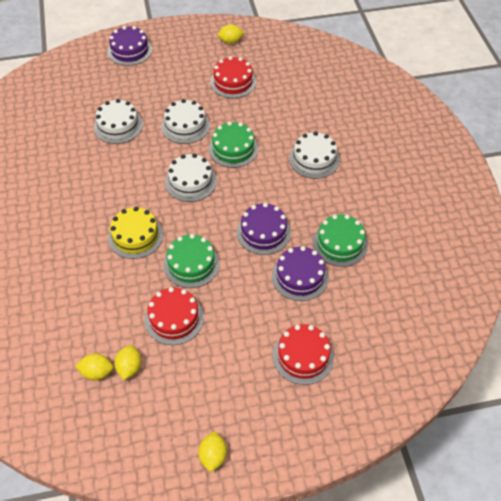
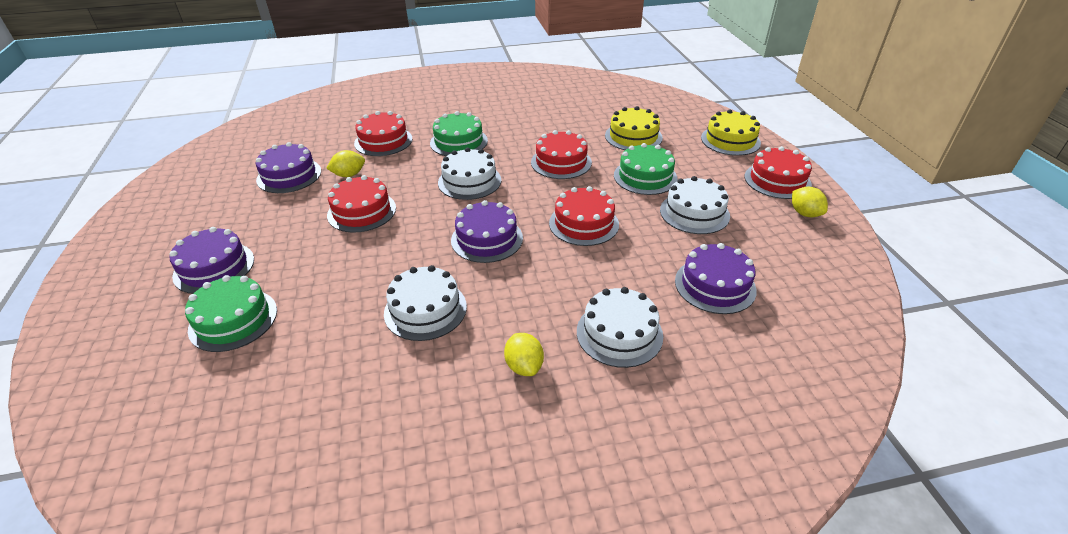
purple cake: [108,26,152,66] [237,203,291,255] [272,246,329,301] = 3 -> [169,227,254,294] [256,142,321,193] [451,200,523,263] [675,243,757,314] = 4
red cake: [145,287,204,345] [210,56,256,98] [273,324,334,385] = 3 -> [327,175,396,233] [354,111,412,156] [531,130,592,179] [549,186,619,246] [745,146,812,199] = 5
yellow cake: [108,207,163,259] = 1 -> [605,106,663,150] [701,109,761,156] = 2
yellow lemon: [75,353,114,380] [114,345,141,380] [198,431,227,472] [218,24,244,44] = 4 -> [326,150,365,177] [504,333,544,376] [792,187,828,217] = 3

